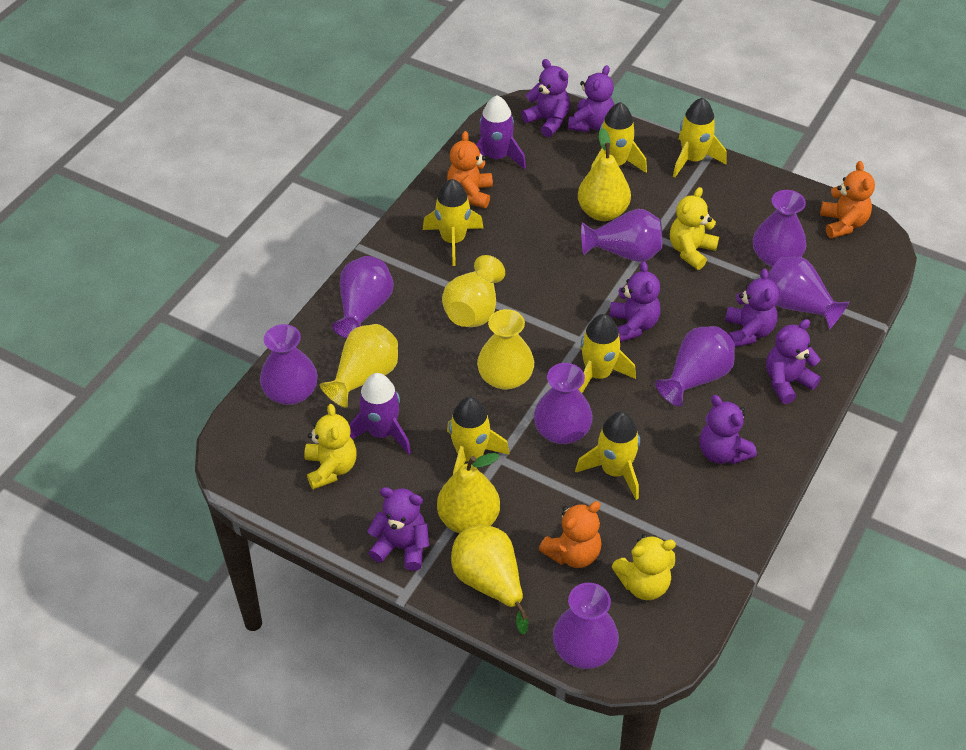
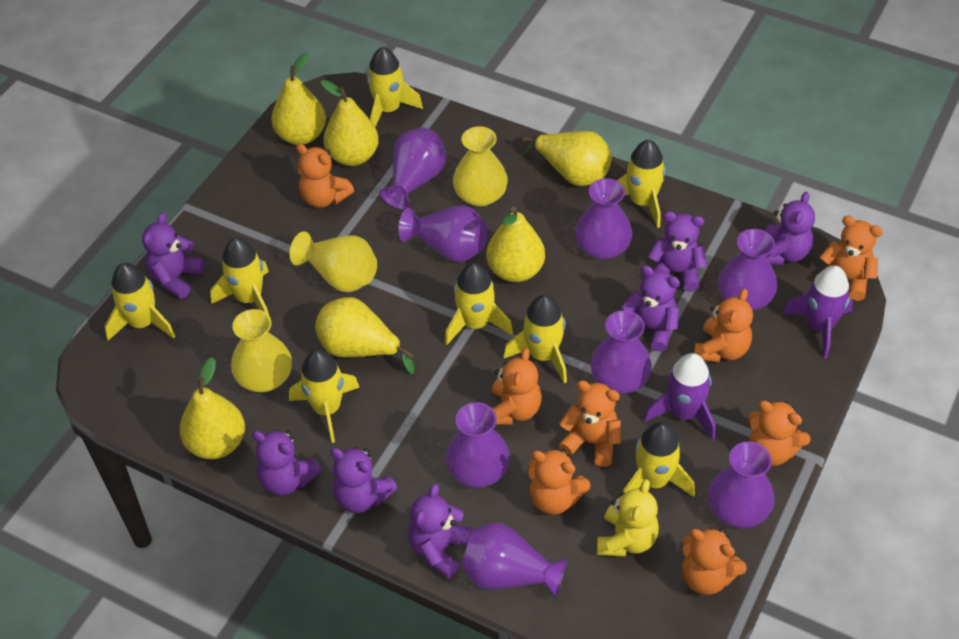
orange teddy bear: [447,131,493,208] [539,501,601,568] [820,161,875,239] = 3 -> [296,144,354,208] [491,348,542,425] [528,448,591,515] [558,380,621,467] [682,527,747,595] [694,289,753,363] [748,400,811,466] [820,216,883,301] = 8
yellow pear: [437,453,500,533] [451,525,529,634] [578,128,631,221] = 3 -> [179,357,245,459] [271,53,326,145] [315,297,415,374] [321,80,379,166] [486,206,545,282] [523,131,612,186] = 6
yellow rocket: [423,179,484,266] [447,397,510,474] [575,411,640,500] [579,314,636,393] [591,102,647,173] [673,98,726,177] = 6 -> [104,263,176,341] [210,237,269,315] [289,349,360,443] [367,47,423,127] [445,263,513,345] [503,295,567,383] [617,140,666,228] [623,422,695,497] = 8
yellow teddy bear: [304,404,357,490] [612,534,676,600] [670,187,719,270] = 3 -> [597,479,659,557] = 1

